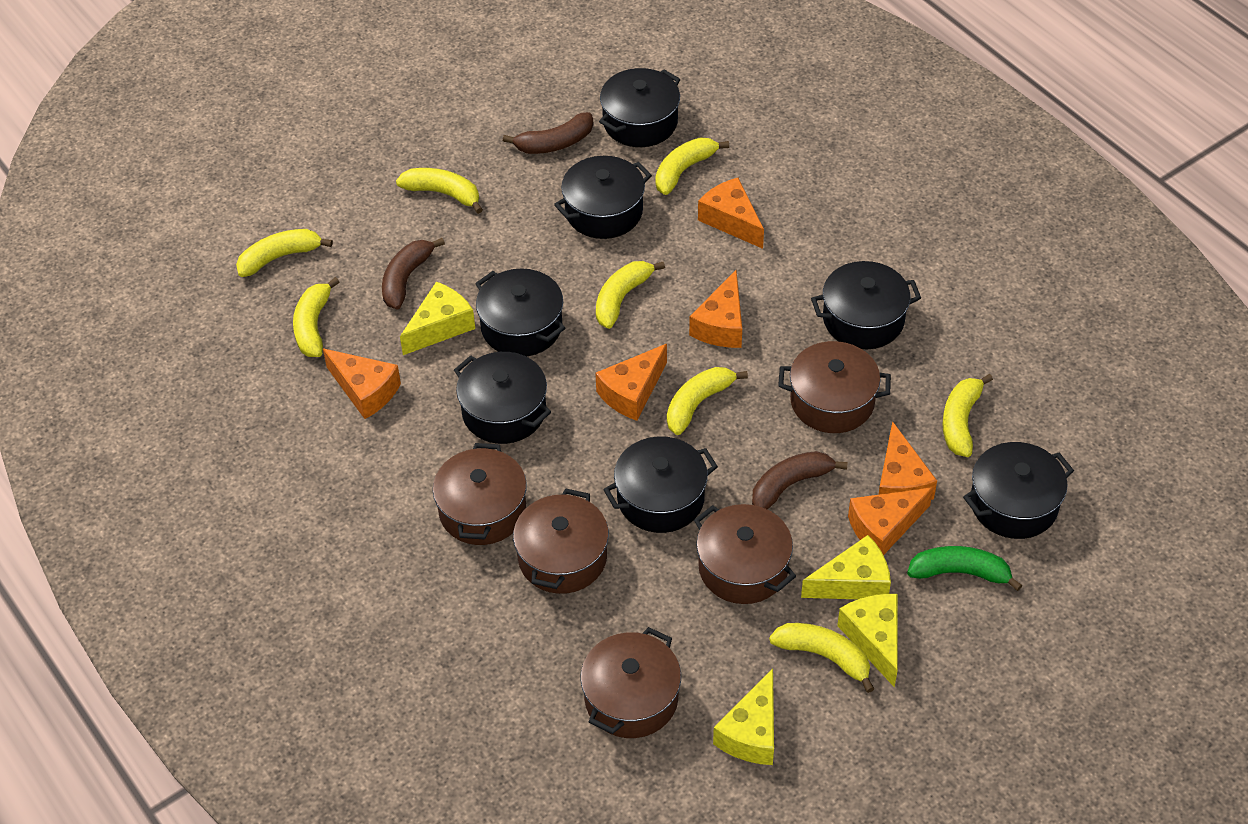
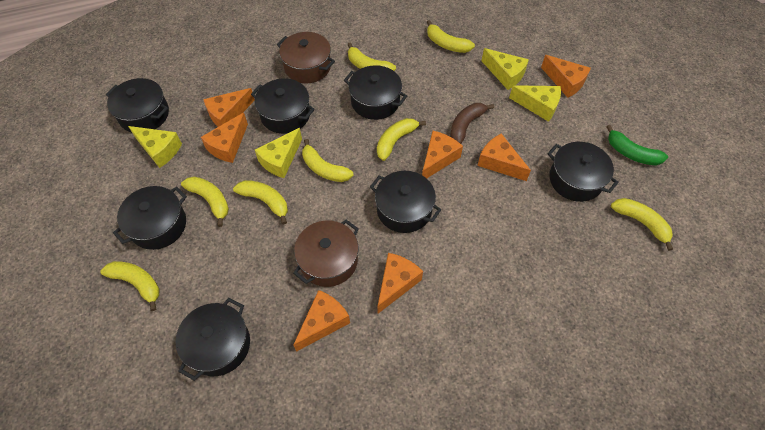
brown banana: [382,238,445,310] [503,112,593,154] [752,451,848,510] = 3 -> [450,103,494,144] = 1
brown pot: [433,443,527,545] [513,488,609,594] [580,627,681,738] [694,504,796,604] [778,341,891,433] = 5 -> [277,32,335,83] [293,220,359,287] = 2
orange cheese: [323,349,401,419] [596,344,667,421] [689,270,742,348] [698,178,764,249] [848,487,933,555] [878,421,937,500] = 6 -> [201,113,248,163] [203,88,255,127] [293,290,350,352] [377,253,423,313] [422,131,463,178] [477,133,531,181] [541,55,591,98] = 7

